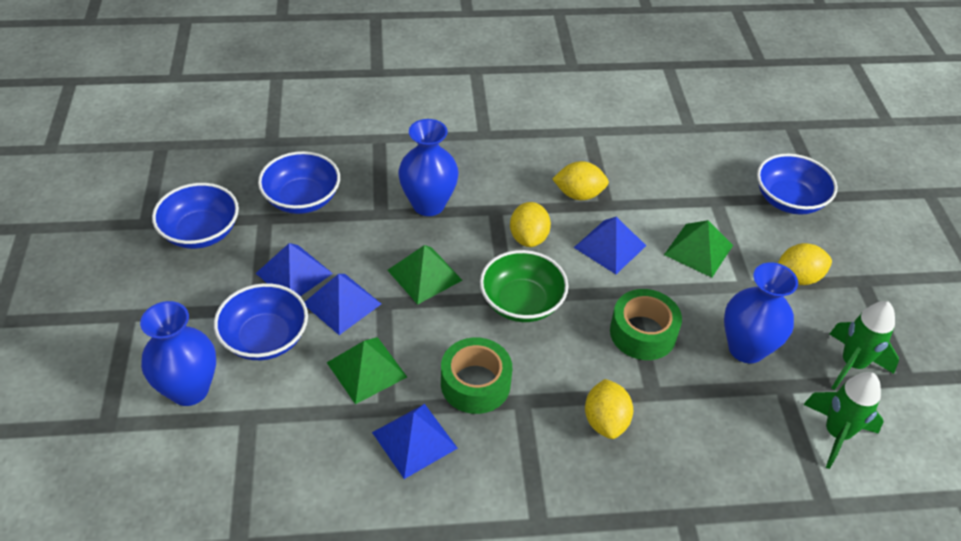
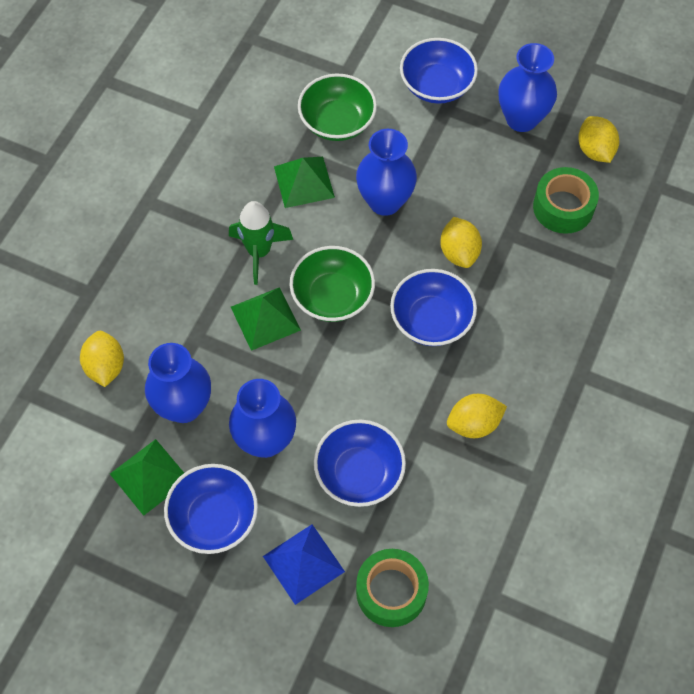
blue pyramid: [256,243,333,296] [305,274,381,335] [372,404,458,479] [574,217,646,274] = 4 -> [263,524,345,605] = 1
blue vase: [140,301,216,406] [398,119,459,216] [724,262,798,363] = 3 -> [145,343,211,423] [229,379,296,458] [356,129,417,216] [499,43,557,132] = 4
green bowl: [480,250,569,322] = 1 -> [289,246,375,322] [298,73,377,141] = 2
green rocket: [803,372,884,469] [830,301,899,390] = 2 -> [229,201,293,285] = 1

